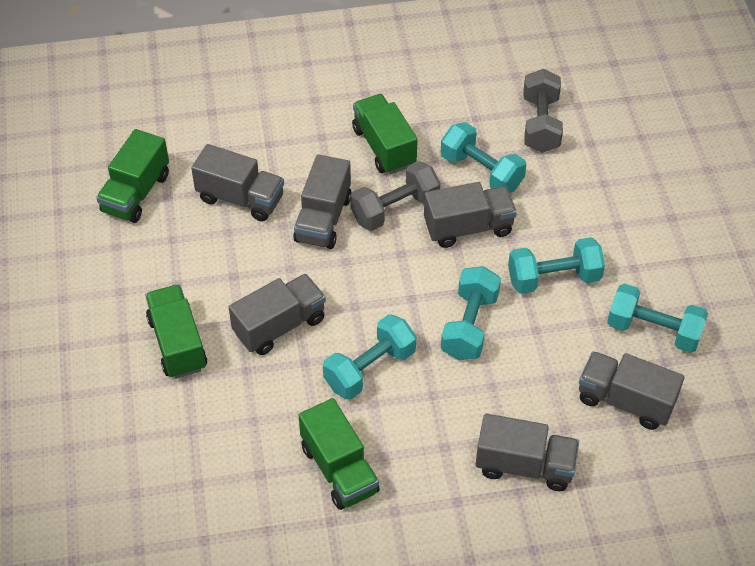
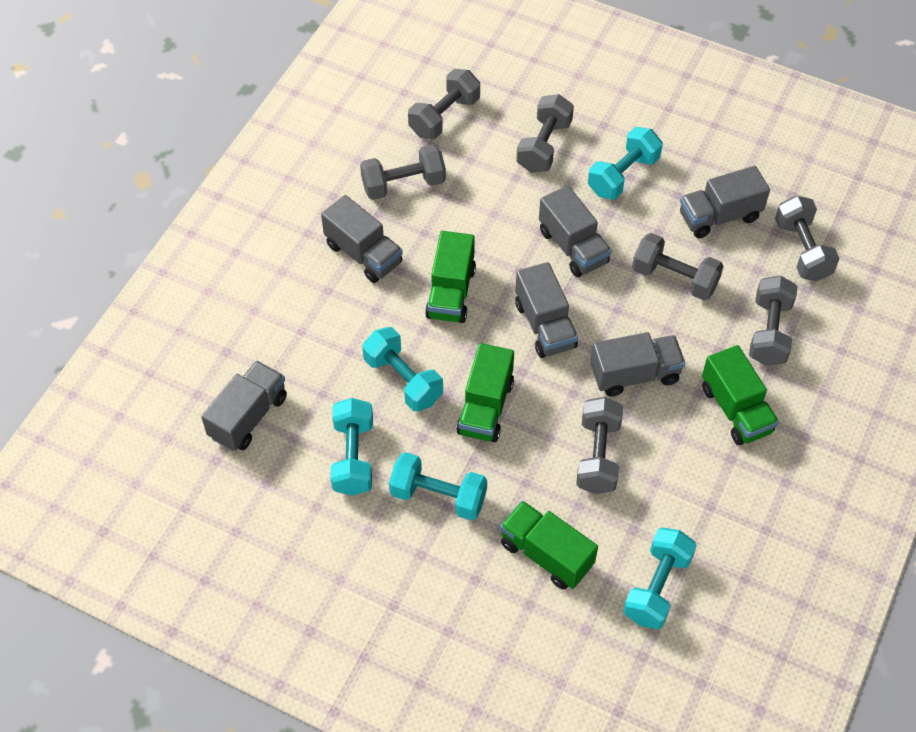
grey dumbbell: [350,161,440,231] [524,69,563,153] = 2 -> [360,144,446,200] [408,69,480,139] [516,94,574,173] [576,397,623,494] [632,233,724,300] [749,276,798,366] [775,195,840,281] = 7

